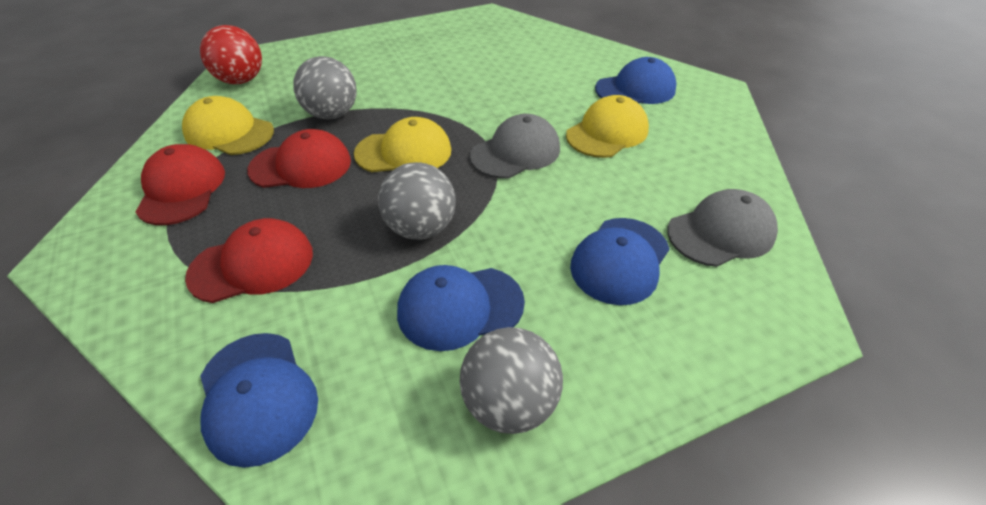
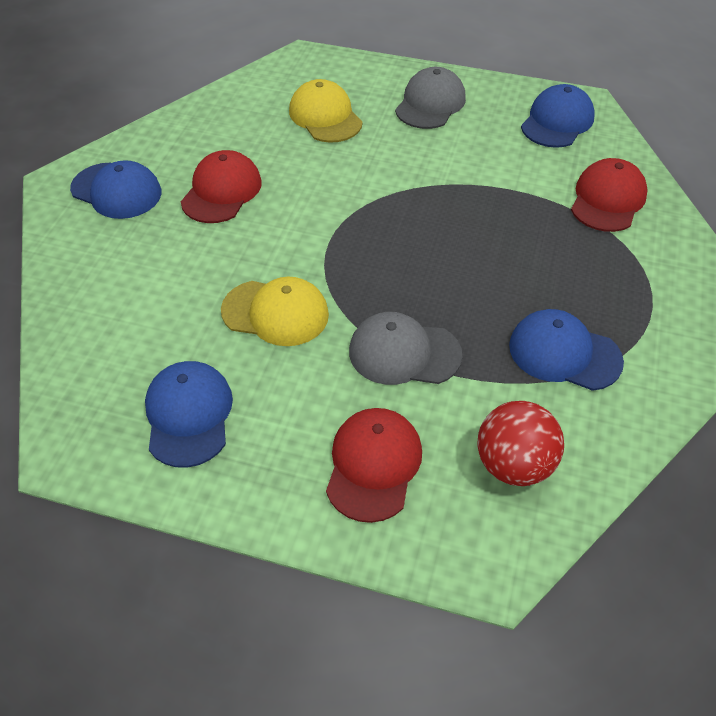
grey ball: [293,56,357,119] [378,162,456,240] [460,327,563,434] = 3 -> none = 0
yellow cap: [182,96,274,155] [354,117,451,172] [566,95,649,158] = 3 -> [221,277,329,346] [289,79,363,143] = 2

